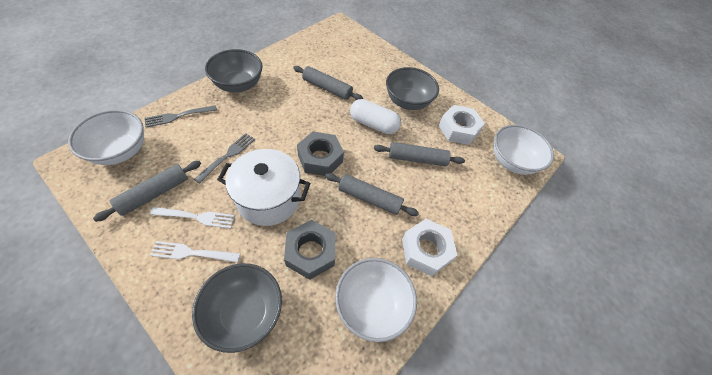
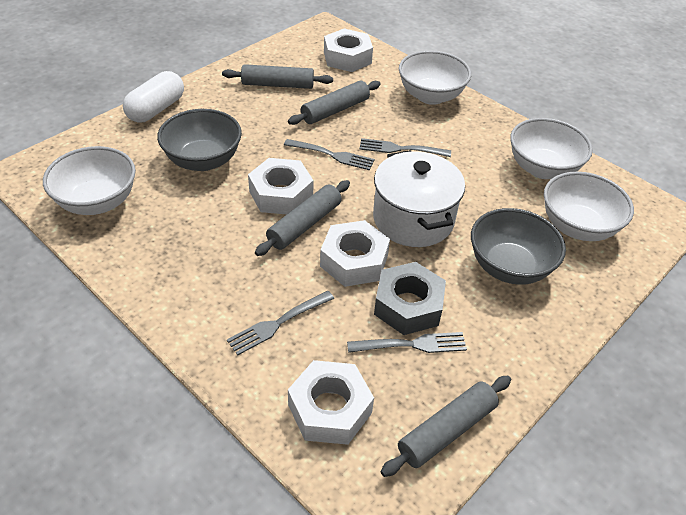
grey bowl: [192,263,282,353] [205,49,263,93] [386,67,439,110] = 3 -> [157,109,242,171] [471,208,566,285] = 2
grey fork: [145,105,217,128] [194,133,255,184] = 2 -> [227,291,334,356] [284,139,375,170] [347,332,467,353] [359,138,451,157] = 4
grey nut: [284,220,335,280] [297,131,344,176] = 2 -> [374,262,446,335] = 1
white bowl: [68,110,144,165] [335,258,417,342] [494,124,554,175] = 3 -> [43,146,136,215] [399,50,471,105] [510,118,593,179] [544,172,634,241] = 4
white fork: [150,207,235,229] [150,241,240,263] = 2 -> none = 0
white nut: [402,219,458,276] [439,105,485,145] = 2 -> [248,158,313,215] [288,360,374,445] [320,220,390,287] [324,28,373,72] = 4

